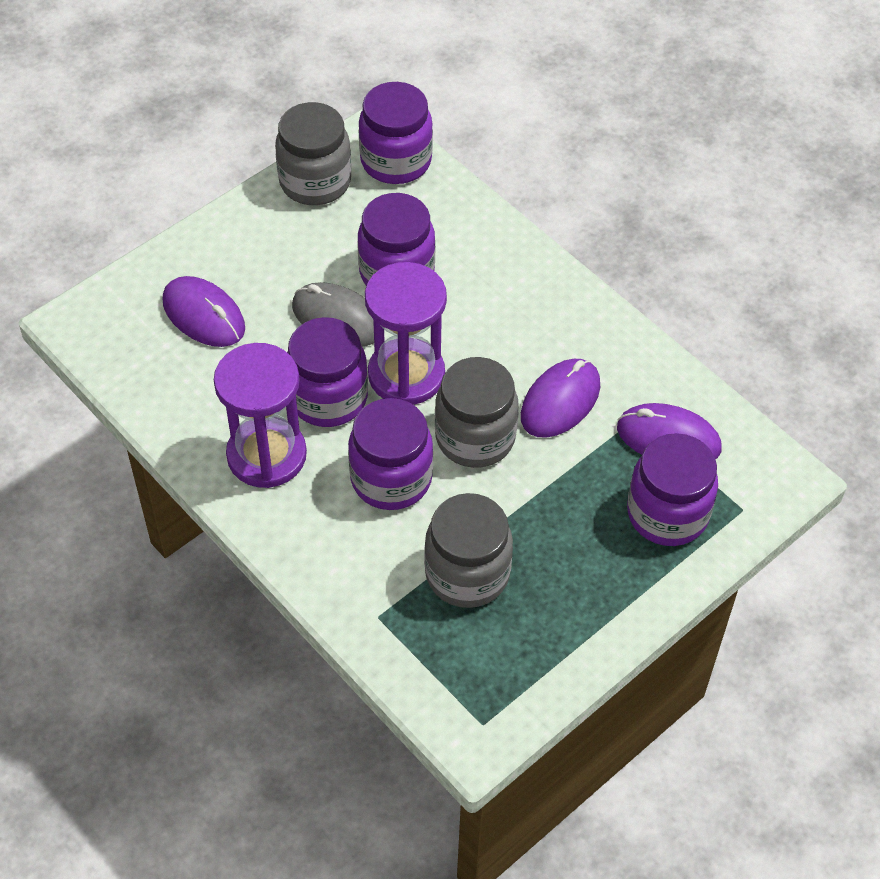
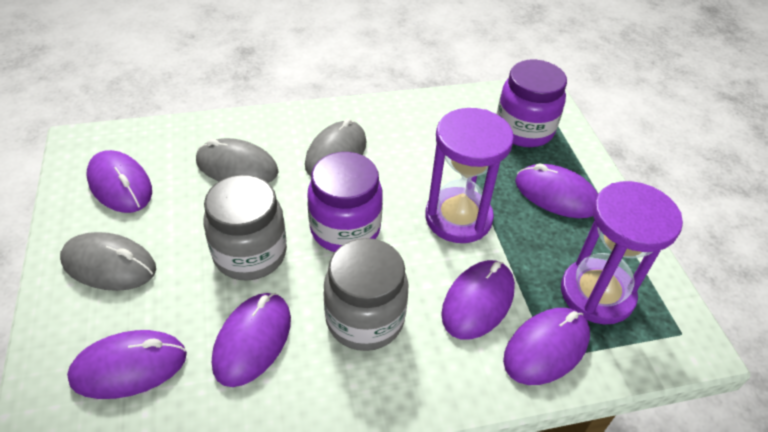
grey jar: [275,102,351,205] [424,493,513,608] [435,357,519,468] = 3 -> [204,175,287,281] [323,238,409,351] = 2
grey mouse: [292,282,374,347] = 1 -> [60,232,156,291] [196,138,279,183] [305,118,367,176] = 3
purple jar: [287,317,368,427] [348,398,433,510] [358,193,435,285] [359,82,433,184] [627,433,718,546] = 5 -> [307,152,383,252] [497,60,567,147] = 2
purple mouse: [162,276,245,347] [521,359,600,438] [617,403,722,460] = 3 -> [67,330,187,399] [87,150,152,213] [212,293,291,387] [441,260,515,340] [503,308,590,385] [515,163,598,218] = 6

